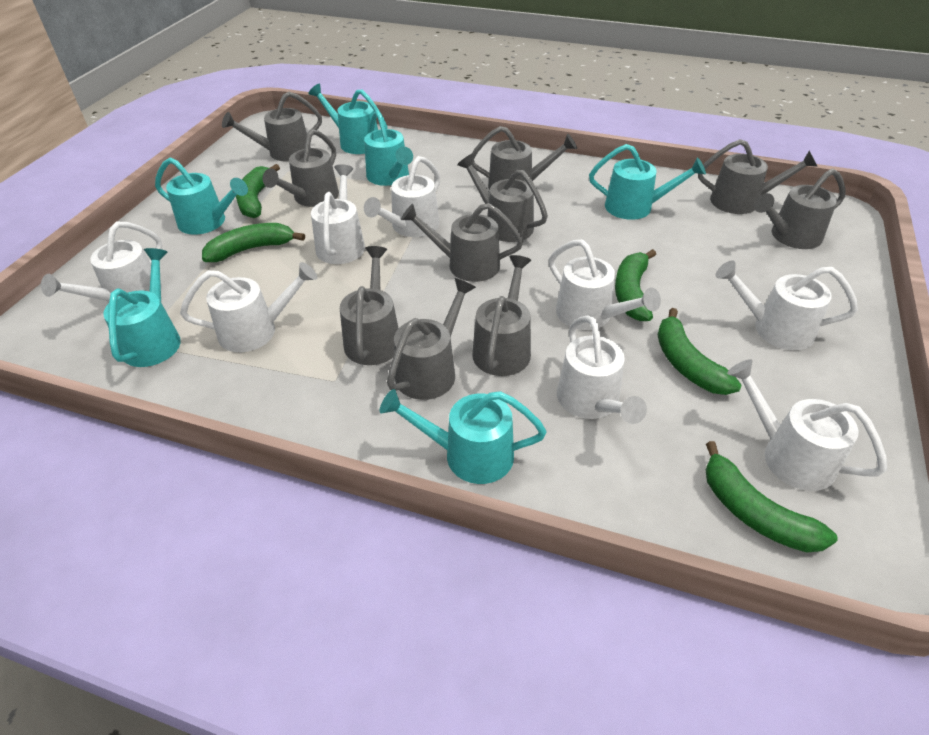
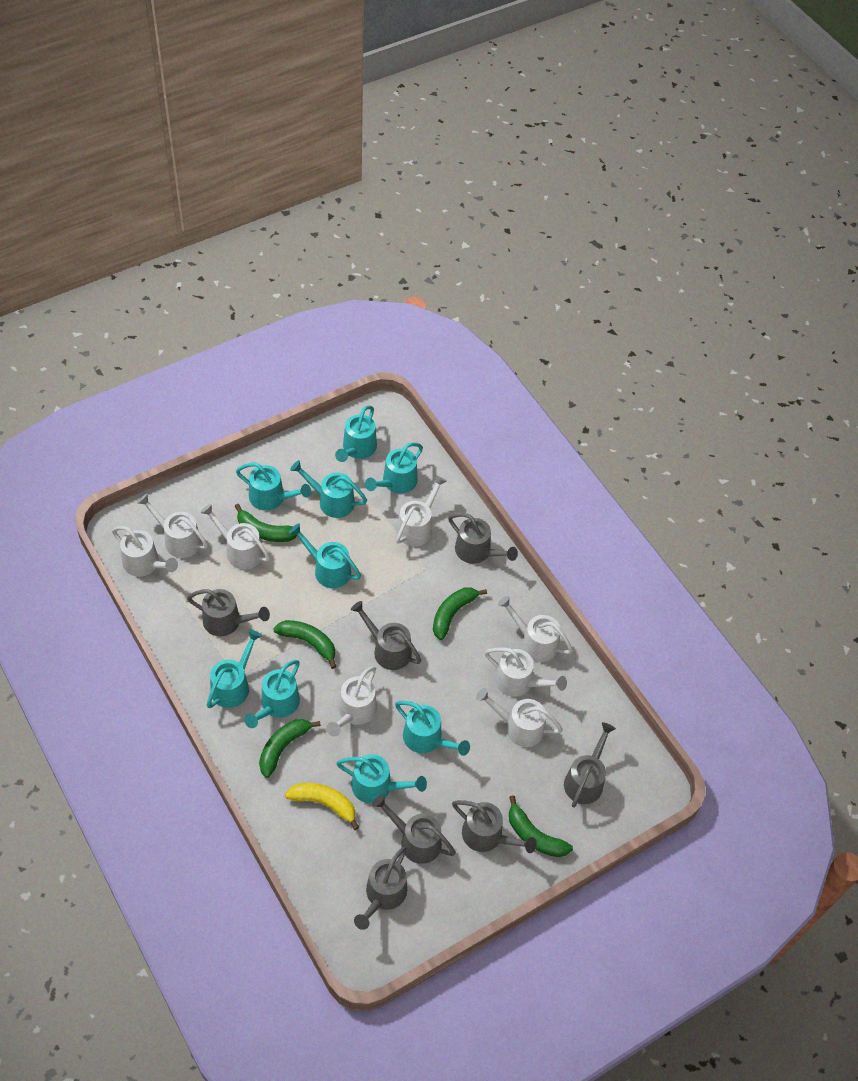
grey watering can: [222,92,322,162] [262,129,339,207] [340,246,399,365] [387,278,476,400] [401,203,523,282] [457,154,548,242] [472,126,577,190] [472,255,531,376] [698,139,818,214] [754,169,846,249] = 10 -> [187,589,270,636] [351,601,422,670] [354,847,407,930] [372,794,456,864] [448,513,518,564] [452,800,537,853] [564,722,616,808] = 7
turquoise watering can: [103,248,181,367] [155,158,248,235] [308,83,388,154] [364,111,413,186] [380,389,546,484] [589,144,706,220] = 6 -> [207,630,262,708] [236,463,311,511] [244,660,300,728] [289,523,361,588] [290,460,367,518] [335,405,377,462] [337,754,427,803] [365,443,423,493] [395,701,470,756] = 9
yellow banana: none = 0 -> [285,783,359,830] = 1

